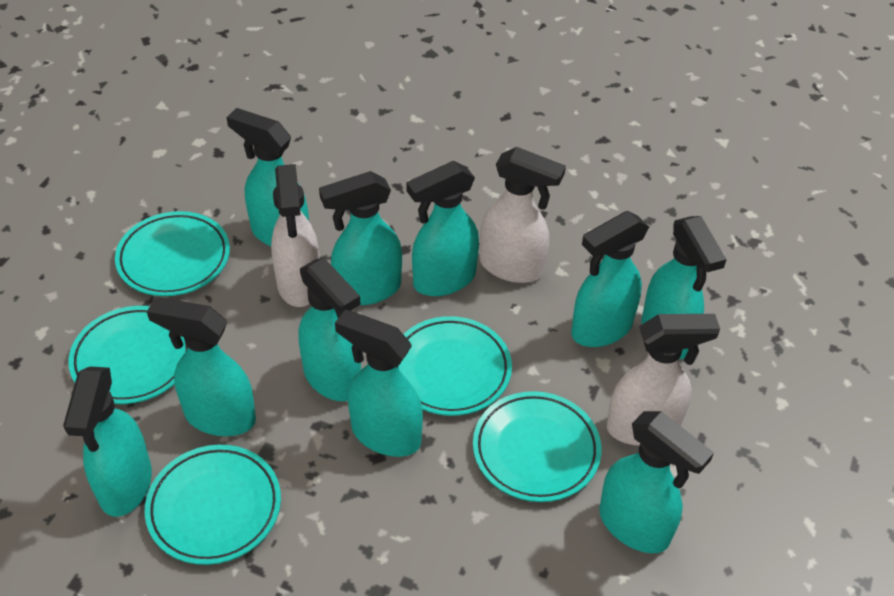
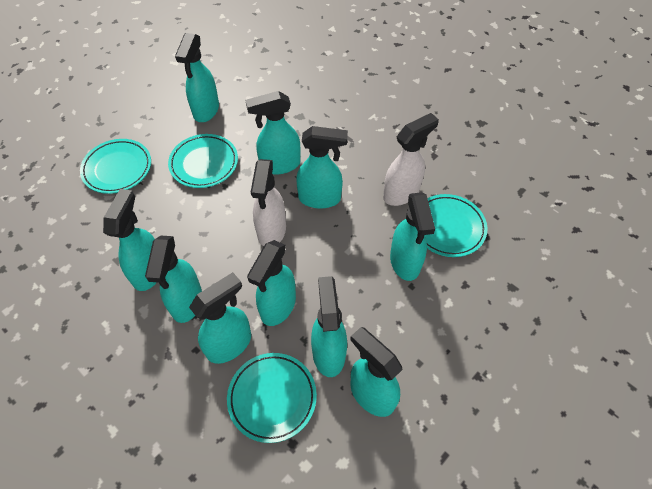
turquoise plate: [68,306,188,404] [115,211,230,296] [144,445,281,565] [398,316,512,416] [473,391,602,502] = 5 -> [80,139,151,194] [168,134,238,188] [227,353,317,443] [426,194,488,257] = 4
white spray bottle: [271,164,320,307] [480,147,566,283] [607,314,720,446] = 3 -> [251,159,286,246] [383,113,439,206] = 2

